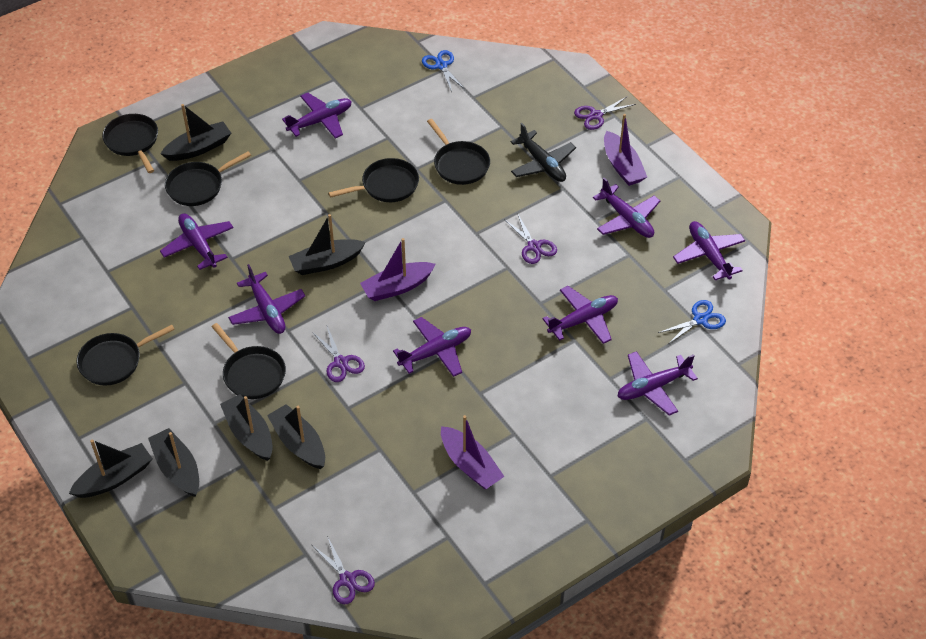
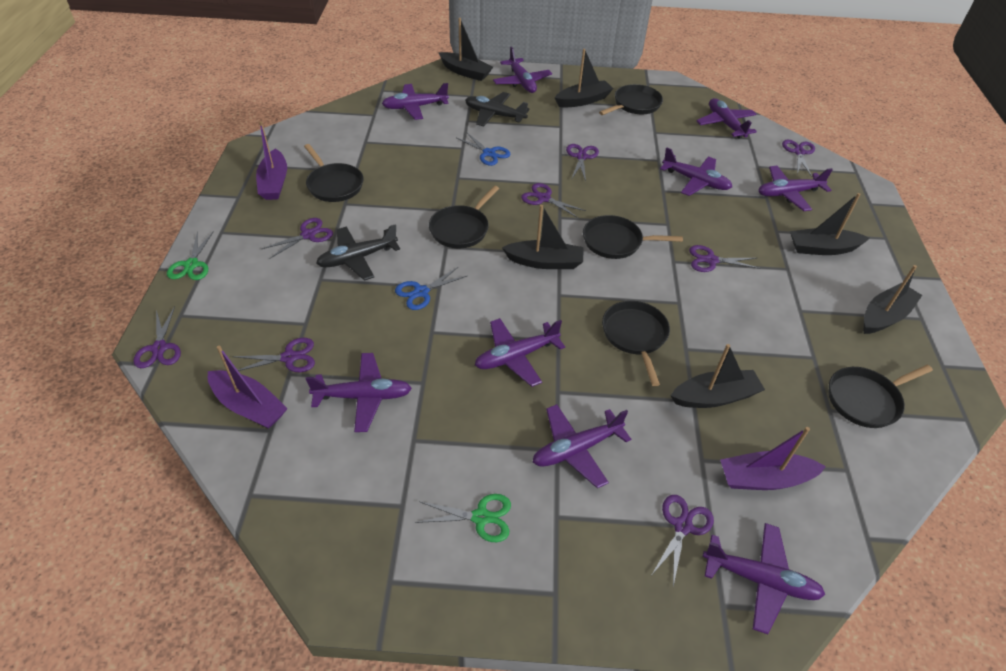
black plane: [511,123,576,182] = 1 -> [316,224,400,280] [465,92,530,127] = 2
green scissors: none = 0 -> [167,231,214,280] [415,494,511,542] = 2
purple plane: [160,213,234,270] [228,264,305,334] [282,93,352,138] [393,317,471,377] [542,286,618,344] [593,178,660,238] [617,351,698,416] [673,221,745,280] = 8 -> [306,353,412,432] [382,83,449,120] [475,318,565,387] [493,47,552,93] [533,404,631,488] [660,147,732,196] [696,98,757,139] [703,523,825,634] [758,166,833,211] = 9
purple scissors: [312,326,365,382] [312,536,375,604] [504,213,557,264] [574,96,636,130] = 4 -> [133,306,181,368] [232,338,315,372] [262,218,333,259] [521,183,586,218] [566,144,599,181] [652,495,714,586] [689,245,761,272] [782,140,815,177] = 8

